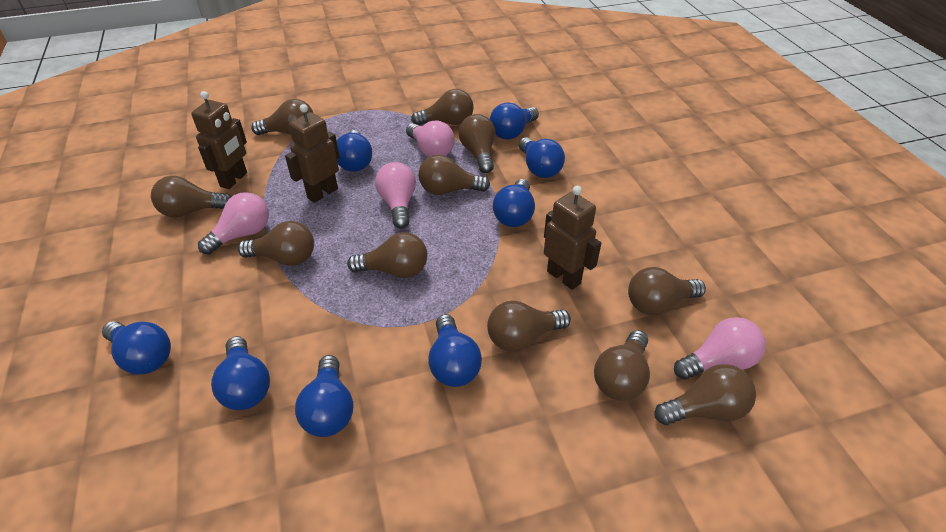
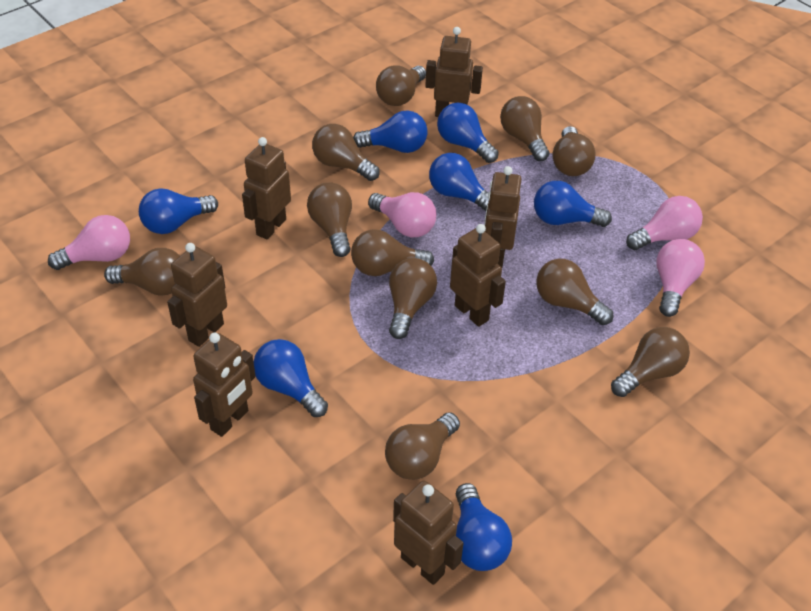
blue light bulb: [102,321,171,374] [211,336,270,410] [295,355,353,437] [337,130,372,172] [428,314,482,387] [490,103,539,140] [493,179,535,227] [519,137,565,178] = 8 -> [139,188,218,234] [254,339,328,417] [353,110,428,153] [429,153,489,211] [437,103,499,163] [456,483,512,571] [534,181,612,227] = 7
brown robot: [191,91,247,189] [285,104,339,203] [544,186,601,290] = 3 -> [167,243,227,347] [193,333,256,437] [242,137,291,239] [393,480,464,585] [425,27,483,117] [450,224,506,327] [484,166,521,268] = 7

